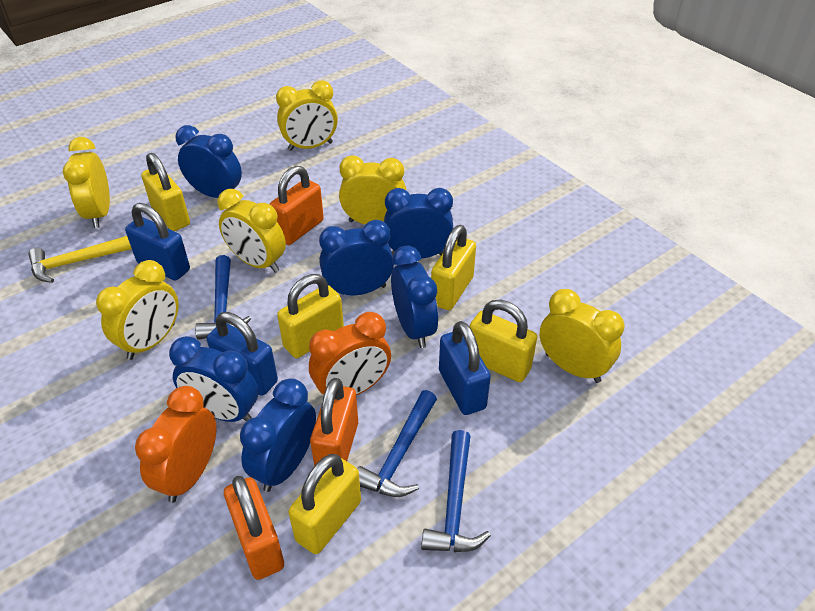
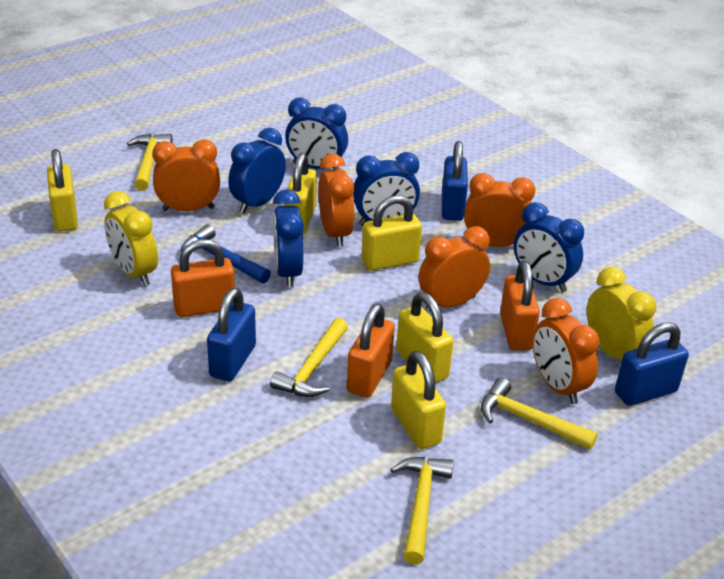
blue clock: [169,336,259,422] [175,125,242,198] [240,378,316,492] [319,220,394,296] [384,188,453,258] [391,246,438,348] = 6 -> [228,128,286,213] [273,189,304,287] [285,98,348,169] [353,152,420,226] [514,202,584,292] = 5
blue hammer: [195,255,251,340] [357,390,437,497] [421,430,491,552] = 3 -> [181,224,271,284] = 1
orange clock: [135,386,216,503] [309,312,391,395] = 2 -> [152,139,220,211] [318,154,355,247] [419,226,490,311] [464,173,536,247] [533,298,600,404] = 5
yellow clock: [63,137,110,228] [96,260,178,360] [217,189,286,273] [276,81,338,151] [339,155,406,225] [540,289,624,383] = 6 -> [104,191,158,286] [587,267,656,360] = 2
yellow hammer: [28,236,132,283] = 1 -> [127,134,172,191] [270,318,348,397] [390,457,454,565] [481,378,598,450] = 4

